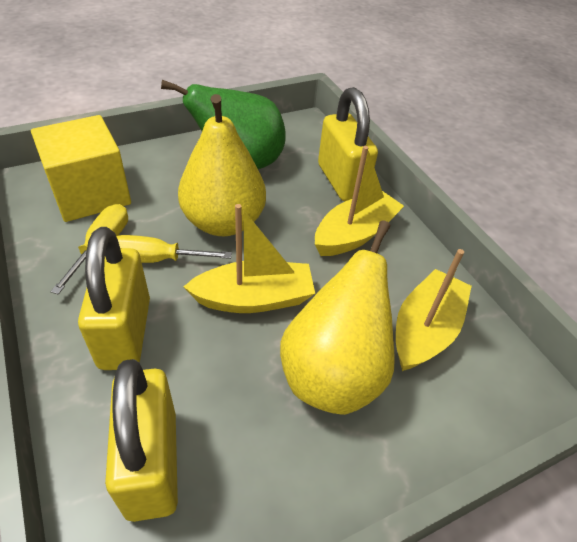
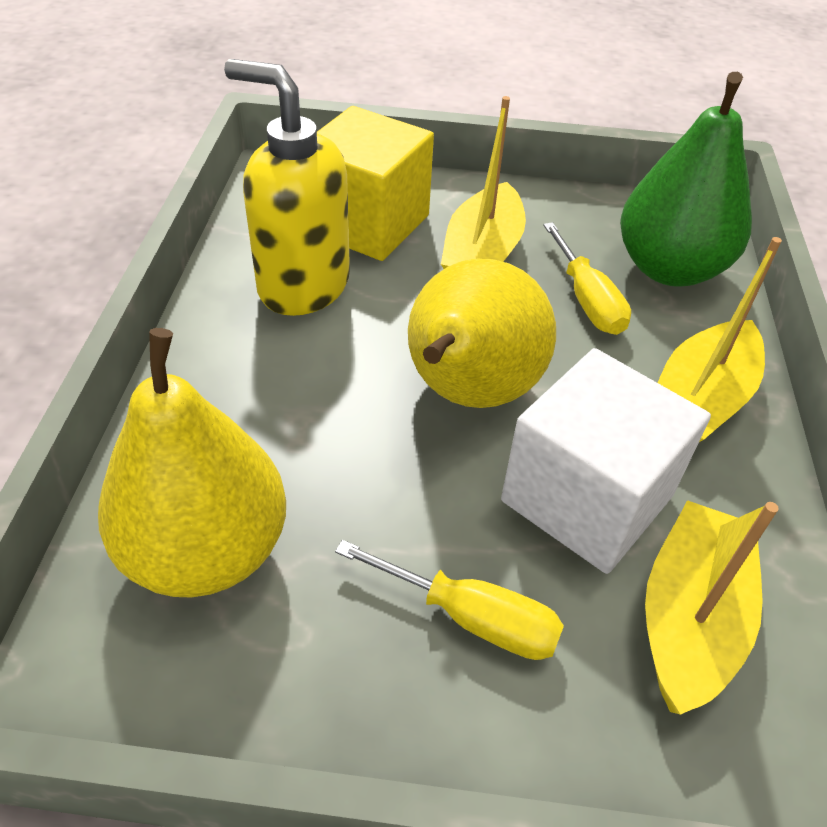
white cube: none = 0 -> [501,348,711,574] = 1
yellow padlock: [78,227,150,370] [105,359,178,522] [318,87,378,201] = 3 -> none = 0
yellow soap dispenser: none = 0 -> [224,59,350,316] = 1

